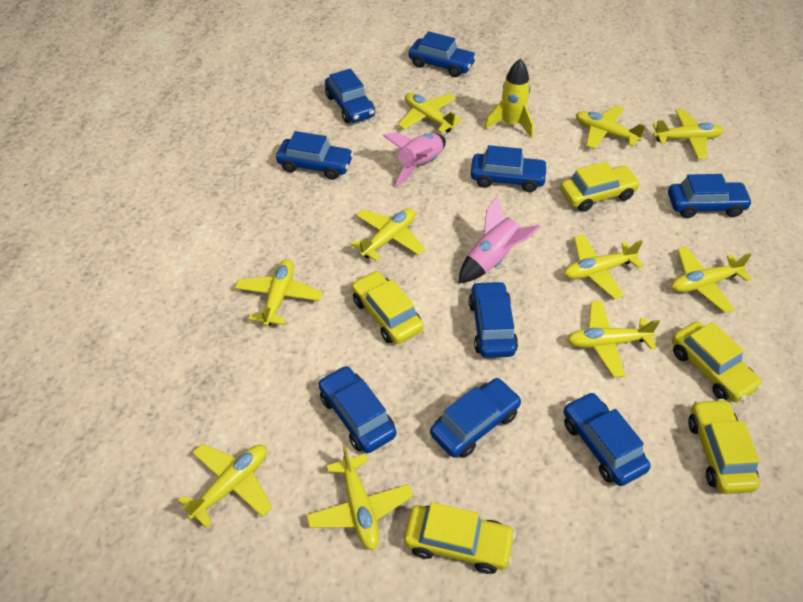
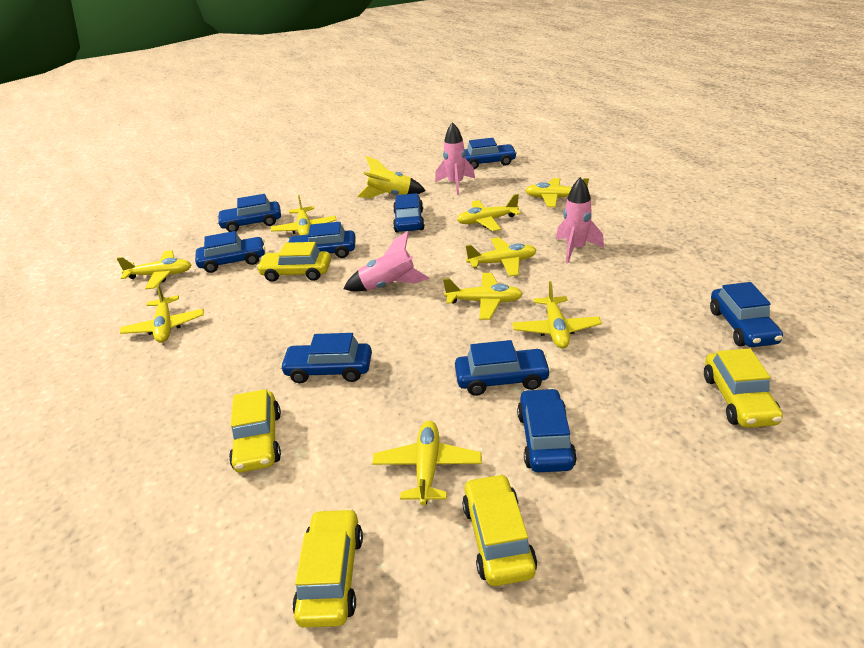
pink rocket: [383,132,446,187] [459,195,541,283] = 2 -> [344,231,430,292] [435,122,475,195] [556,177,604,264] = 3
yellow plane: [178,444,272,528] [235,259,323,327] [306,446,413,550] [351,208,425,261] [398,93,462,133] [563,234,643,299] [567,301,660,377] [576,105,646,149] [653,109,724,159] [671,246,752,313] = 10 -> [116,250,191,289] [120,284,204,343] [271,195,336,235] [372,421,482,505] [443,273,523,320] [457,194,521,231] [466,237,537,277] [512,281,602,348] [525,178,589,207] = 9

